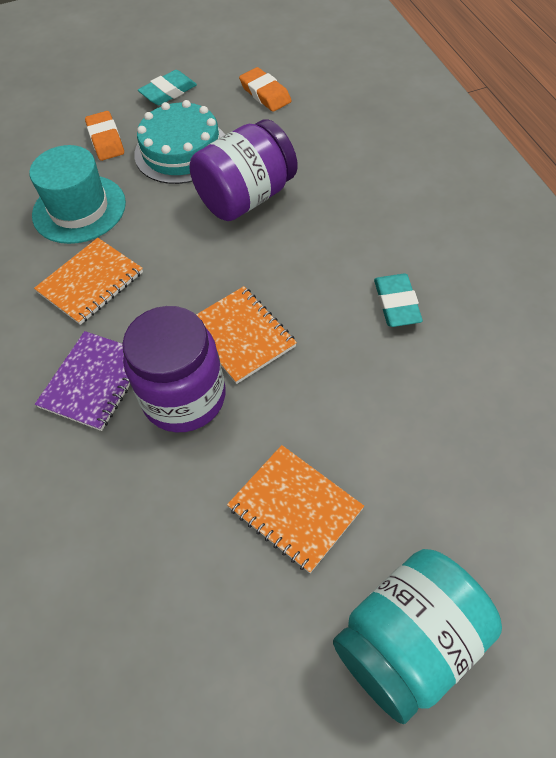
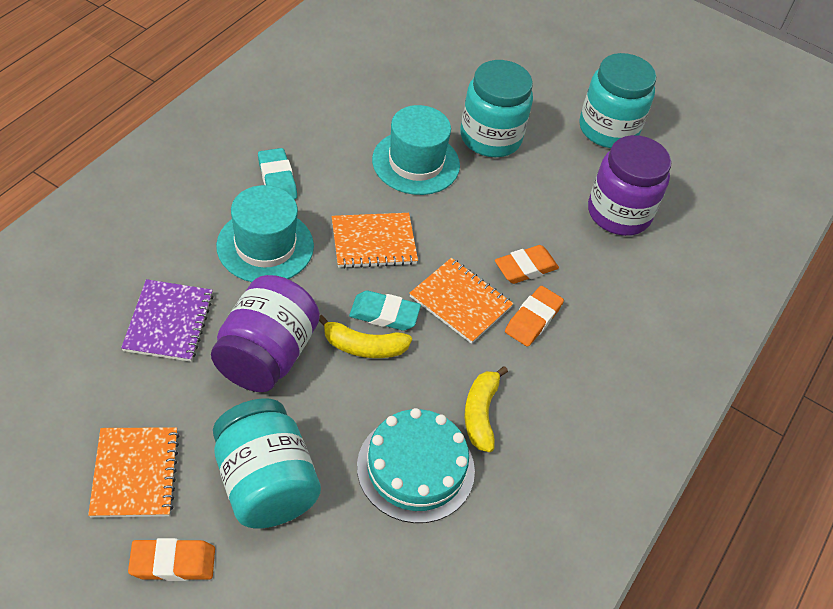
orange eraser: [85,111,124,161] [239,67,292,112] = 2 -> [128,538,215,581] [495,245,559,284] [505,286,564,347] = 3
turquoise hat: [29,145,126,244] = 1 -> [216,185,314,282] [372,105,460,195] = 2
turquoise jar: [333,549,502,724] = 1 -> [213,398,321,529] [460,60,533,157] [579,53,656,148] = 3
yellow banana: none = 0 -> [319,315,412,358] [465,366,508,452] = 2

